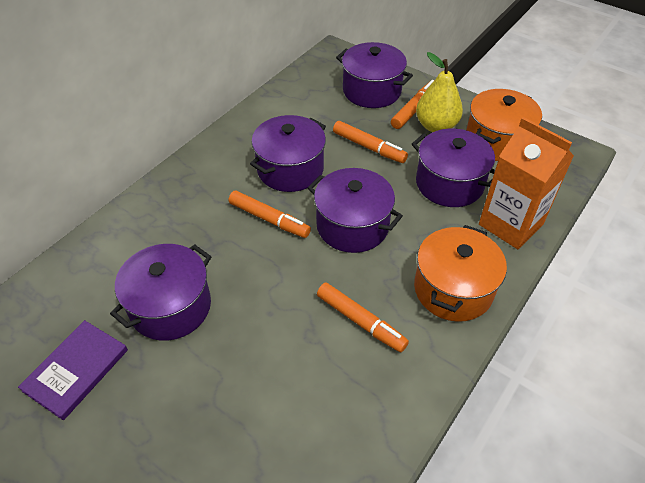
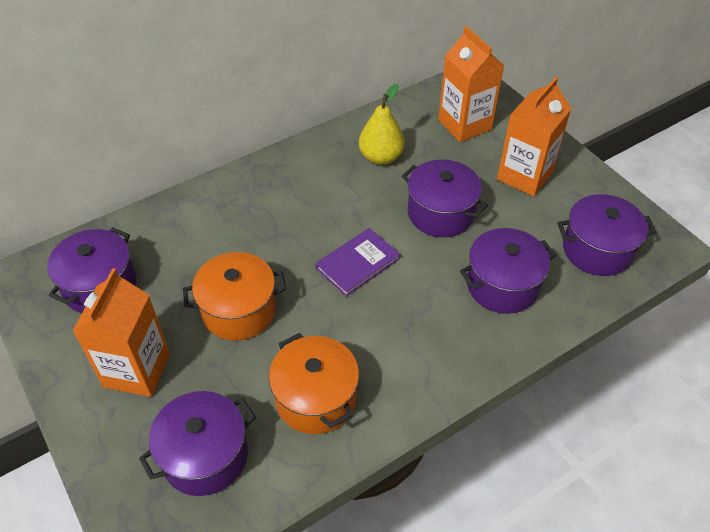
orange carton: [479,117,574,249] = 1 -> [73,268,170,397] [438,26,504,142] [497,77,571,197] = 3
orange marker: [229,190,311,238] [317,282,409,352] [333,121,408,163] [391,80,434,129] = 4 -> none = 0

